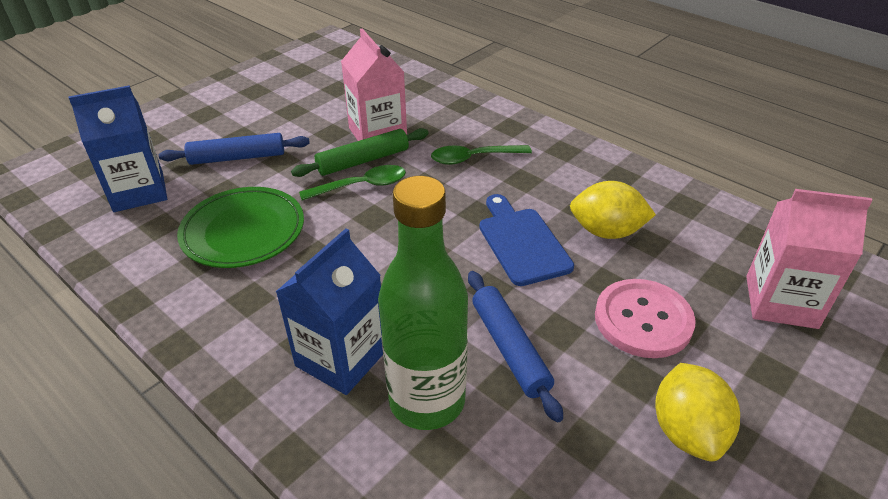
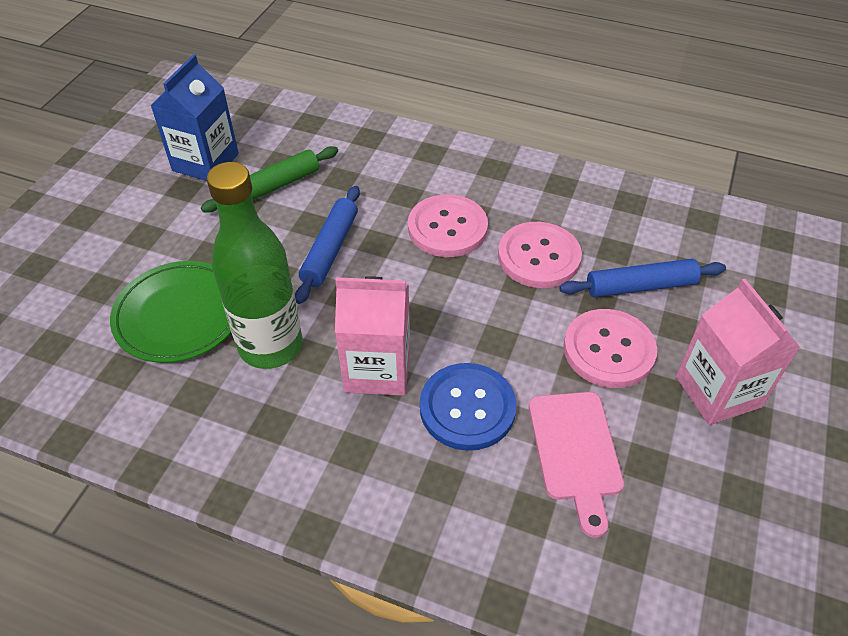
blue button: none = 0 -> [420,363,517,451] = 1
blue carton: [69,85,167,212] [276,228,383,395] = 2 -> [150,54,239,181] = 1
blue cutting board: [479,194,574,286] = 1 -> none = 0
green spoon: [299,165,406,201] [431,145,532,165] = 2 -> none = 0
pink button: [595,279,696,358] = 1 -> [408,194,488,257] [498,222,582,288] [563,309,657,388] = 3
pink cutting board: none = 0 -> [529,392,624,538] = 1
yellow lemon: [570,181,656,239] [655,363,740,462] = 2 -> none = 0

